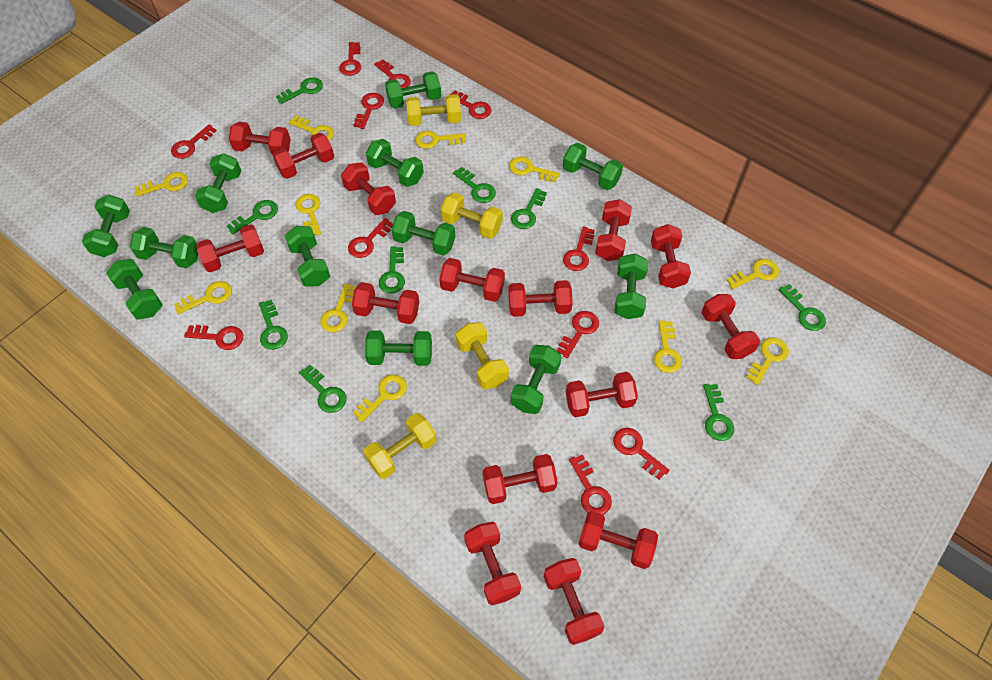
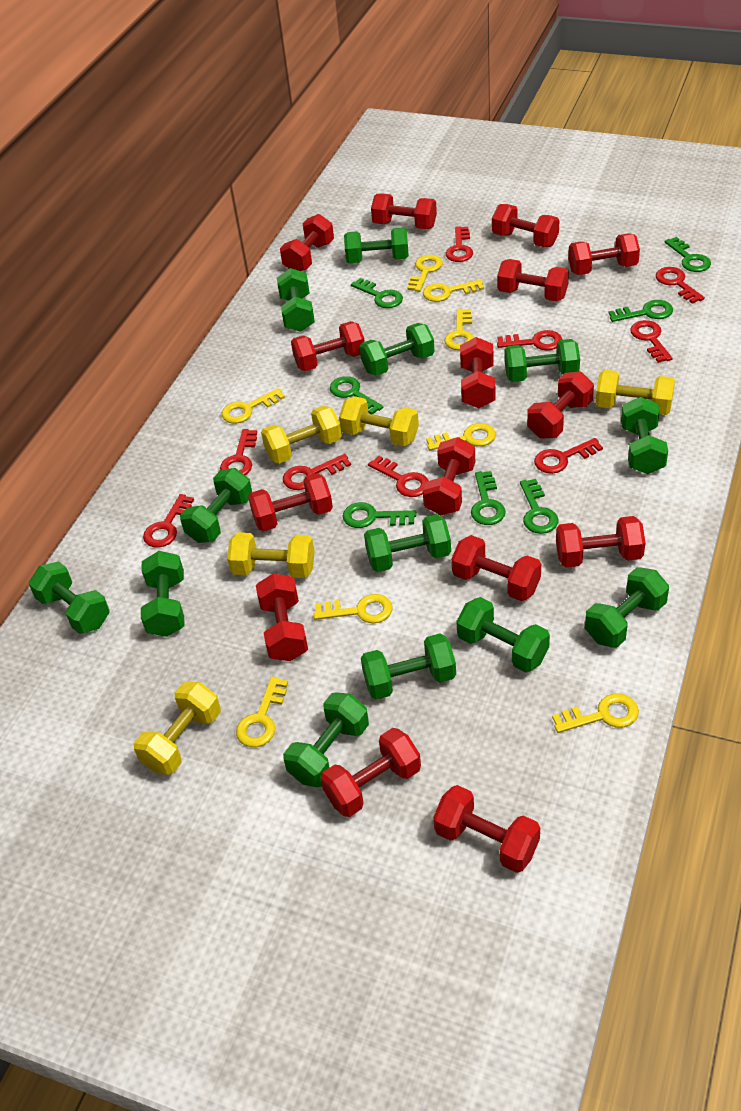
green dumbbell: [82,195,130,257] [106,259,163,320] [130,227,198,268] [195,153,241,213] [285,226,330,286] [365,330,432,366] [366,139,424,187] [385,71,441,108] [392,211,455,256] [510,345,562,414] [563,143,623,190] [614,254,648,319] = 12 -> [29,561,110,634] [141,551,184,637] [180,468,252,543] [277,268,315,332] [283,692,369,787] [344,227,409,263] [360,323,435,376] [361,633,456,700] [364,514,451,572] [456,597,550,672] [505,339,580,382] [585,567,669,648] [621,397,668,474] = 13
green key: [227,200,278,234] [259,300,288,350] [276,77,323,104] [299,365,347,413] [379,246,405,294] [453,167,496,203] [511,188,547,229] [703,384,734,441] [779,284,826,331] = 9 -> [330,376,383,414] [343,502,416,528] [351,278,403,308] [471,471,506,525] [520,479,559,534] [608,300,673,322] [665,237,711,272] = 7
red key: [171,124,217,159] [184,325,243,350] [339,42,361,76] [348,218,393,258] [354,93,384,129] [374,59,411,88] [449,90,492,119] [557,311,599,358] [563,226,595,271] [569,454,612,515] [613,428,670,480] = 11 -> [143,494,194,548] [220,429,257,475] [283,454,351,490] [368,456,429,497] [446,226,473,262] [497,330,562,350] [534,438,603,474] [630,320,673,363] [656,267,705,304] = 9
yellow dumbbell: [363,413,437,479] [406,94,461,126] [441,192,503,239] [456,322,509,389] = 4 -> [134,682,221,775] [227,532,314,578] [261,405,342,464] [339,396,419,447] [595,370,675,415] = 5
yellow key: [135,172,188,197] [174,281,232,315] [289,116,334,141] [295,194,321,235] [320,283,357,332] [353,375,407,422] [415,131,466,149] [509,157,560,183] [654,320,682,373] [726,259,779,289] [746,337,789,385] = 11 -> [222,388,285,423] [236,677,288,747] [314,594,393,623] [407,255,443,292] [423,280,484,302] [426,423,496,451] [445,309,474,350] [552,693,639,733] = 8

